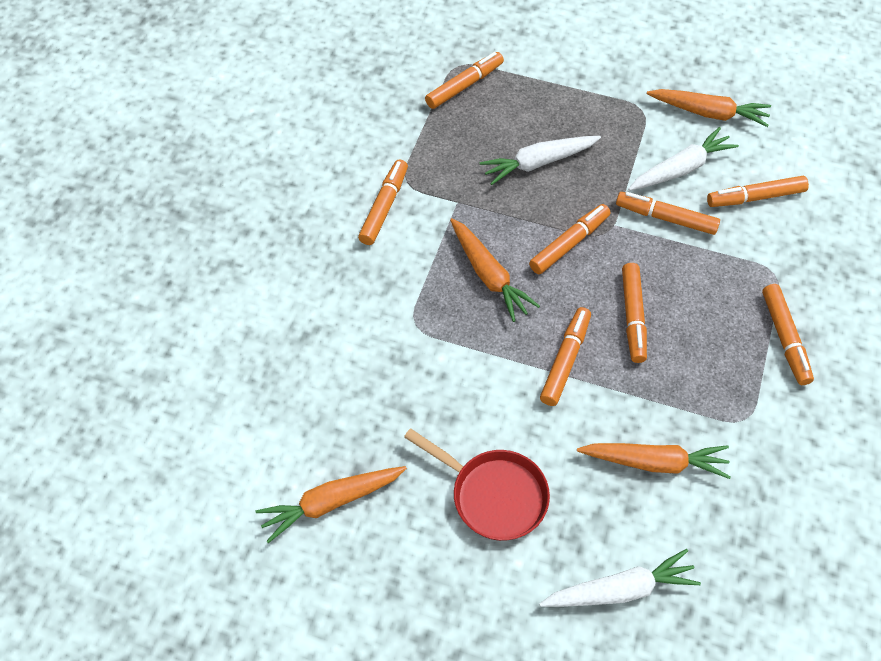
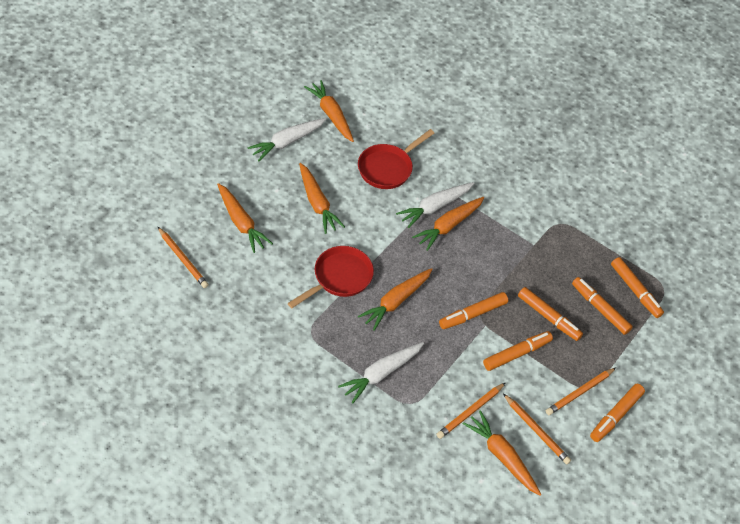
orange carrot: [255,466,407,543] [450,218,540,322] [577,443,731,479] [647,89,771,127] = 4 -> [217,183,273,253] [299,163,345,234] [304,80,354,142] [358,268,433,331] [412,197,484,251] [463,410,542,496] = 6
orange marker: [358,159,408,245] [425,52,504,109] [529,204,610,274] [540,307,591,406] [616,192,720,235] [622,263,647,363] [707,176,809,207] [762,284,814,385] = 8 -> [439,292,508,329] [483,331,553,371] [518,287,583,341] [572,277,633,335] [590,384,645,442] [611,257,664,318] = 6
orange pencil: none = 0 -> [158,227,209,288] [436,383,505,439] [503,394,571,464] [546,368,616,415] = 4
red pan: [404,428,550,541] = 1 -> [288,246,374,308] [358,129,434,189] = 2

